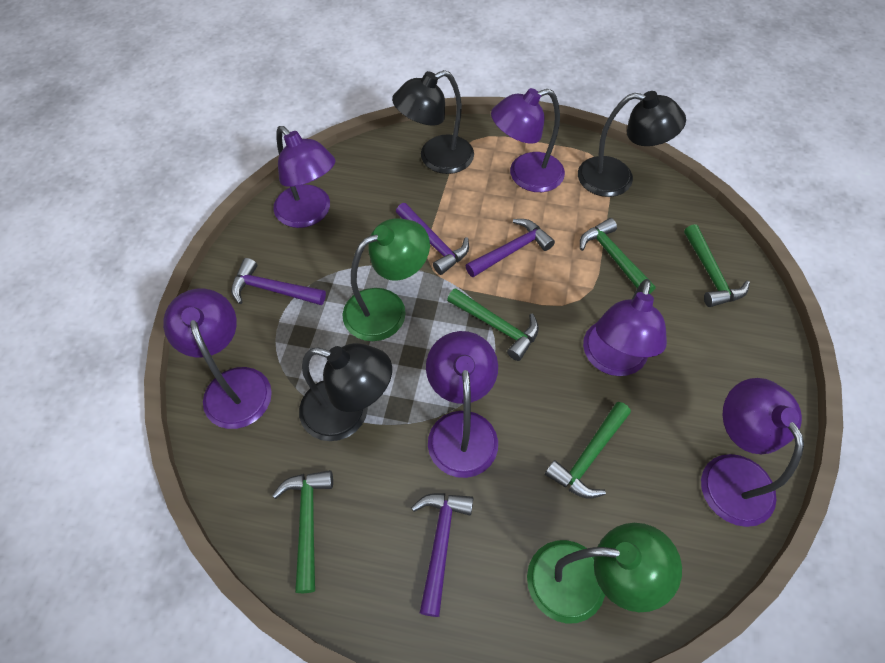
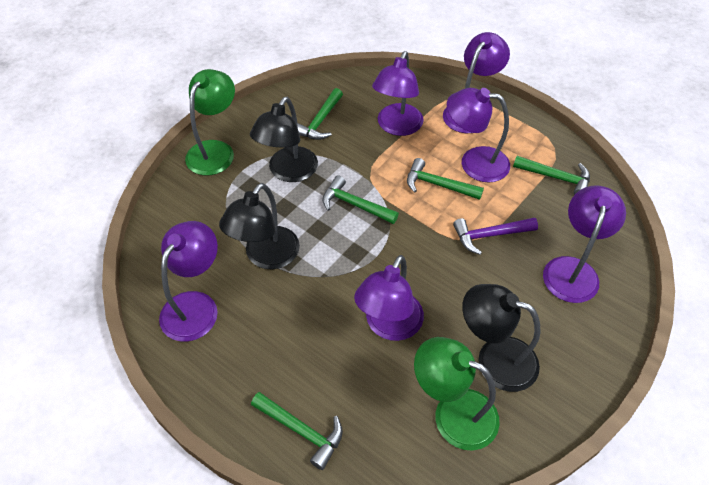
purple hammer: [231,258,326,305] [396,203,469,275] [411,493,474,617] [466,219,555,277] = 4 -> [453,218,538,255] = 1

